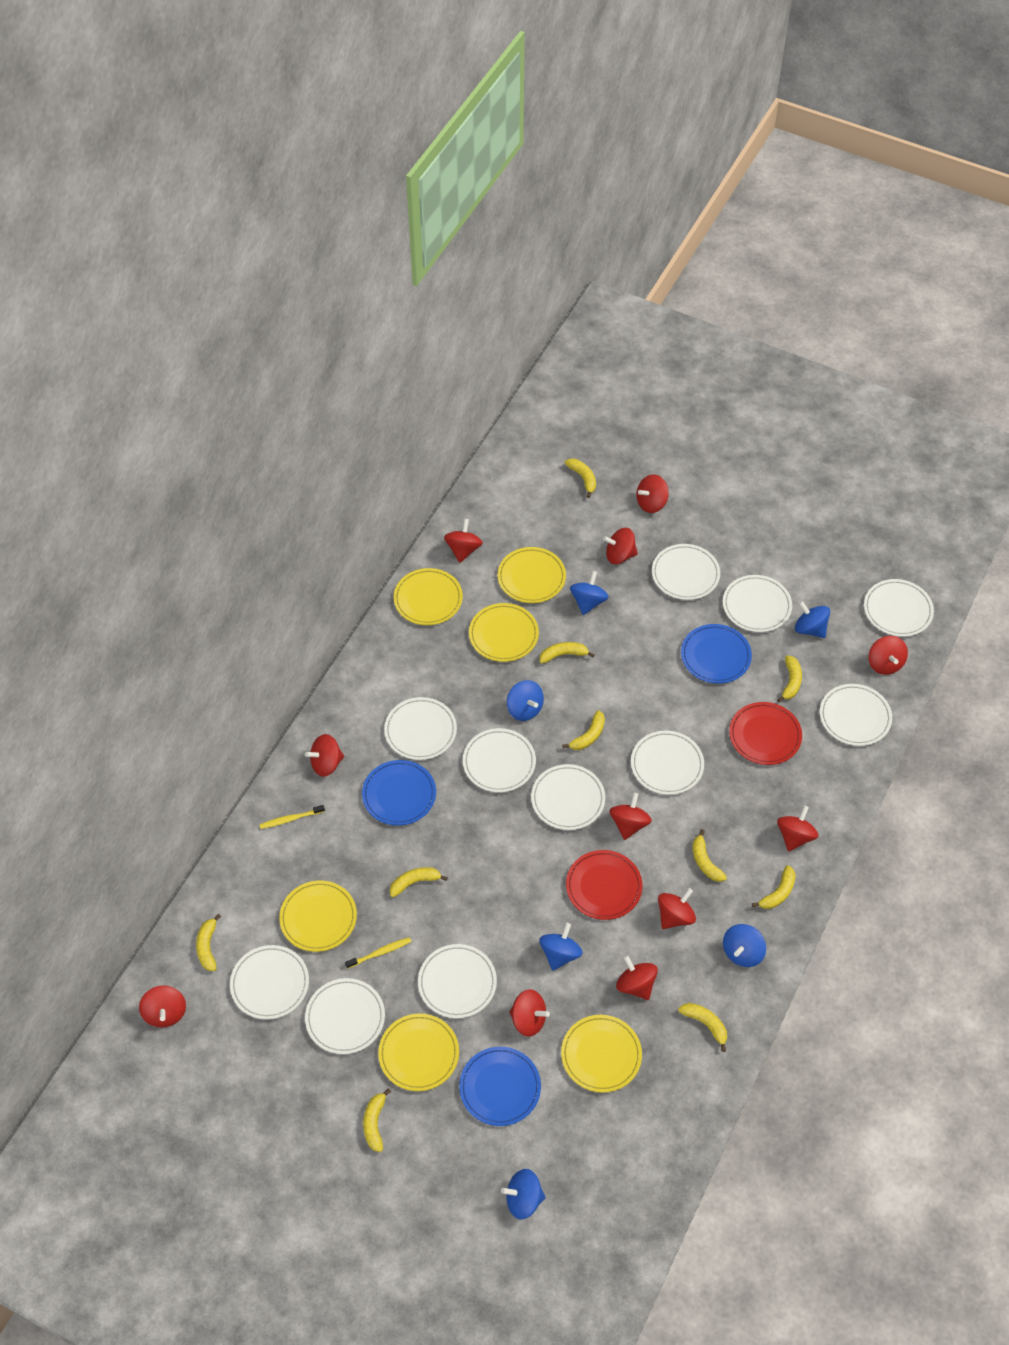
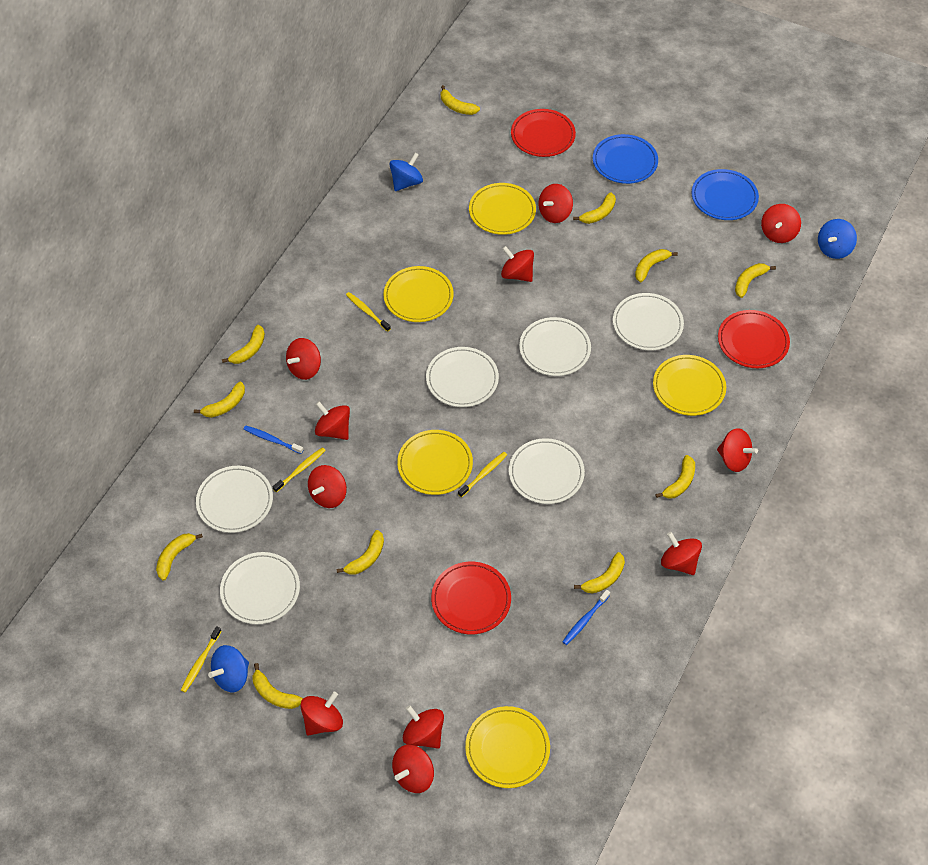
blue plate: [362,760,436,826] [459,1047,541,1126] [681,624,752,684] = 3 -> [593,134,658,184] [692,169,759,220] = 2
blue spinning top: [501,1169,546,1220] [507,680,544,721] [539,923,583,971] [570,571,609,615] [723,924,766,967] [795,601,830,638] = 6 -> [208,645,249,692] [389,153,423,191] [818,219,857,259] = 3
blue toothbrush: none = 0 -> [244,426,303,454] [562,590,610,645] = 2
red plate: [566,850,642,920] [729,702,802,765] = 2 -> [431,562,511,634] [511,109,576,157] [718,310,790,368] = 3
white plate: [230,945,309,1020] [305,978,385,1054] [384,697,457,760] [418,944,497,1019] [463,728,536,792] [531,764,605,830] [631,731,704,795] [652,544,720,600] [723,575,792,632] [820,684,892,746] [864,579,934,637] = 11 -> [196,466,273,533] [220,552,300,624] [426,347,499,407] [509,438,585,504] [519,317,591,376] [613,293,684,350] = 6
yellow banana: [196,914,221,971] [363,1088,391,1152] [390,867,448,897] [540,642,595,664] [562,710,605,750] [565,458,596,498] [678,1003,727,1052] [693,829,727,882] [752,865,796,909] [777,655,802,702] = 10 -> [156,533,203,581] [194,382,245,418] [222,325,265,364] [253,663,303,709] [337,530,384,575] [441,85,480,115] [573,192,616,224] [574,552,625,594] [635,249,678,282] [655,455,695,499] [735,263,776,298] = 11
yellow plate: [279,881,357,952] [378,1013,459,1091] [394,568,463,625] [469,603,539,662] [497,547,566,603] [561,1015,642,1093] = 6 -> [383,266,454,322] [397,430,473,495] [465,706,550,788] [469,183,536,235] [653,355,726,416] = 5
yellow toothbrush: [260,805,325,829] [345,937,412,969] = 2 -> [181,626,221,692] [273,447,326,492] [346,292,391,332] [458,452,507,497] = 4

